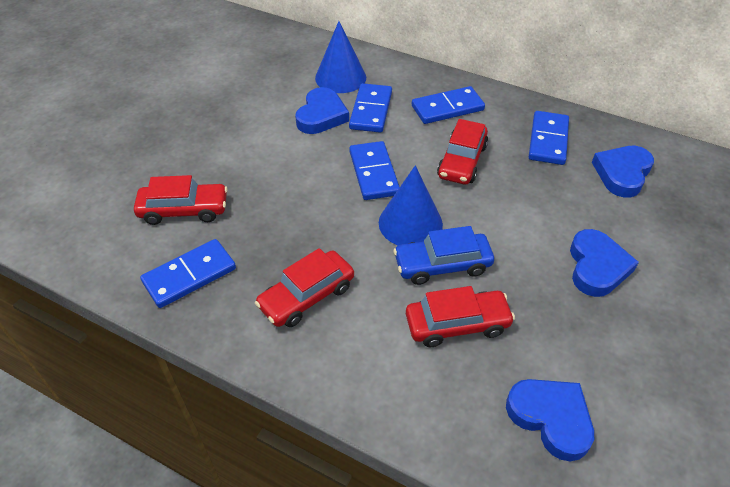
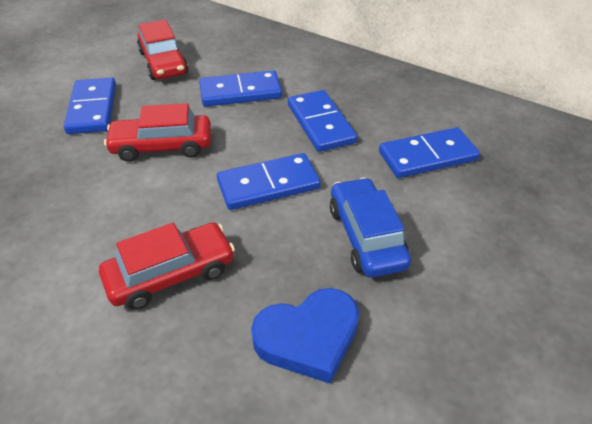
blue cone: [315,21,366,93] [379,165,443,245] = 2 -> none = 0
blue heart: [295,87,349,134] [506,379,594,461] [570,229,639,297] [592,146,654,197] = 4 -> [251,288,359,383] = 1
red car: [134,175,228,225] [255,248,354,327] [406,286,515,347] [437,119,488,185] = 4 -> [99,223,235,310] [104,103,211,162] [137,20,188,80] = 3

